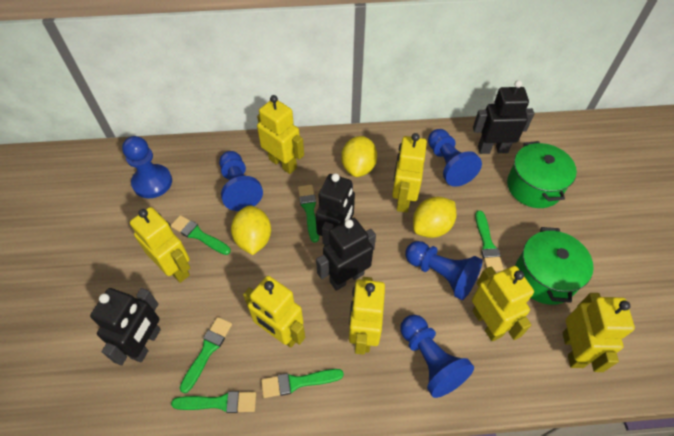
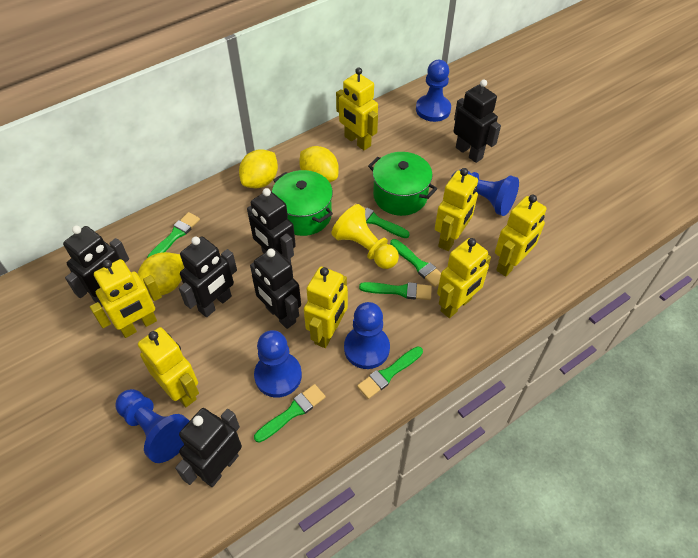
black robot: [90,288,161,365] [316,173,355,246] [316,218,376,291] [473,80,534,154] = 4 -> [63,225,129,307] [175,408,242,487] [179,237,237,317] [247,188,296,263] [250,248,301,329] [454,79,501,163] = 6
yellow pawn: none = 0 -> [331,204,399,269] = 1

